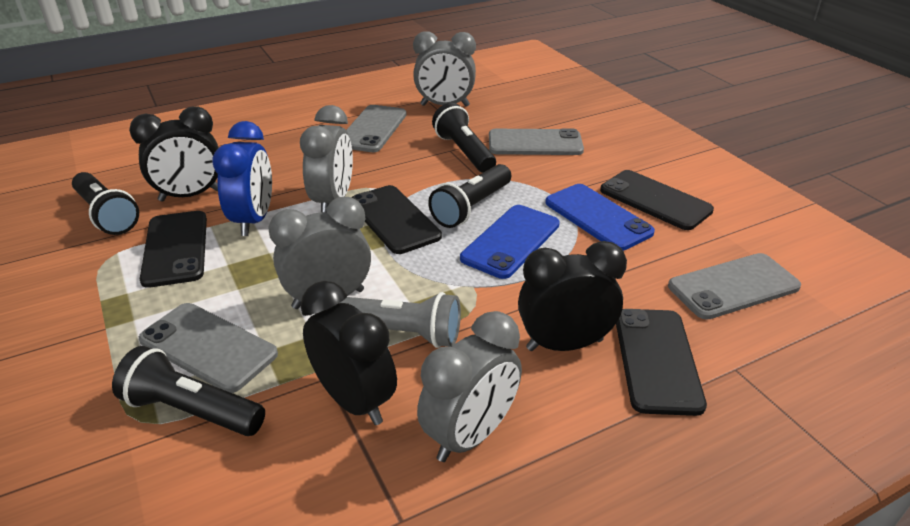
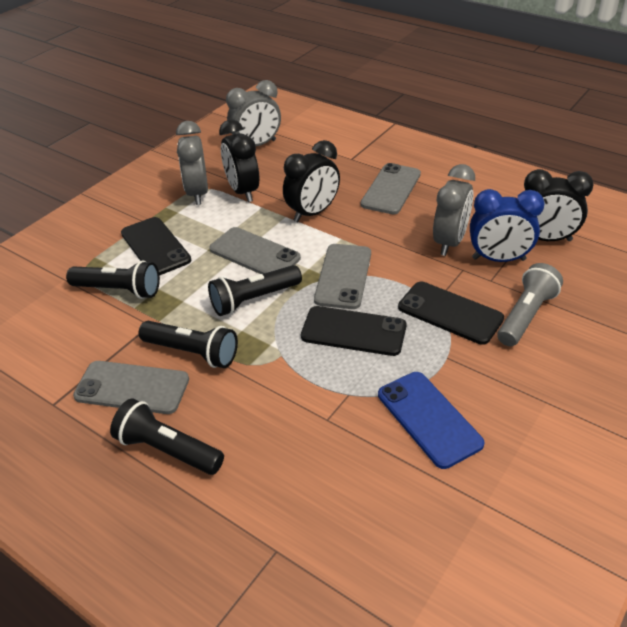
black phone: [140,211,207,288] [351,185,442,254] [600,170,714,230] [616,309,707,416] = 4 -> [121,217,191,275] [301,306,406,356] [398,281,504,345] = 3
blue phone: [460,205,560,279] [545,184,655,251] = 2 -> [378,372,485,469] = 1
grey clock: [268,197,371,309] [300,105,353,212] [413,31,476,107] [417,311,522,462] = 4 -> [176,121,208,205] [226,80,281,147] [433,164,475,256] = 3

